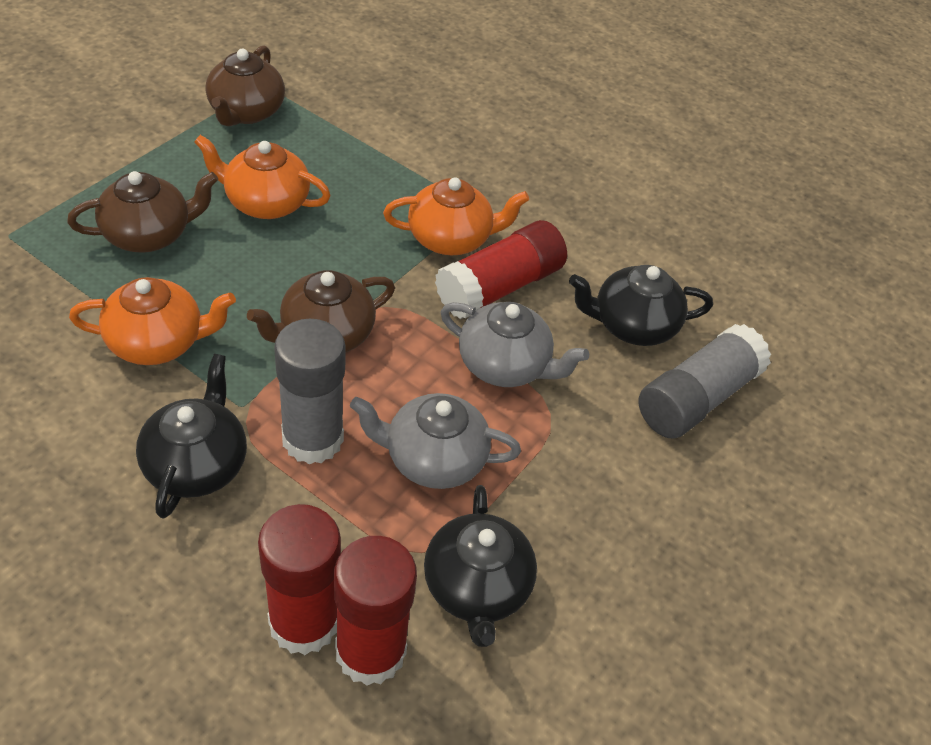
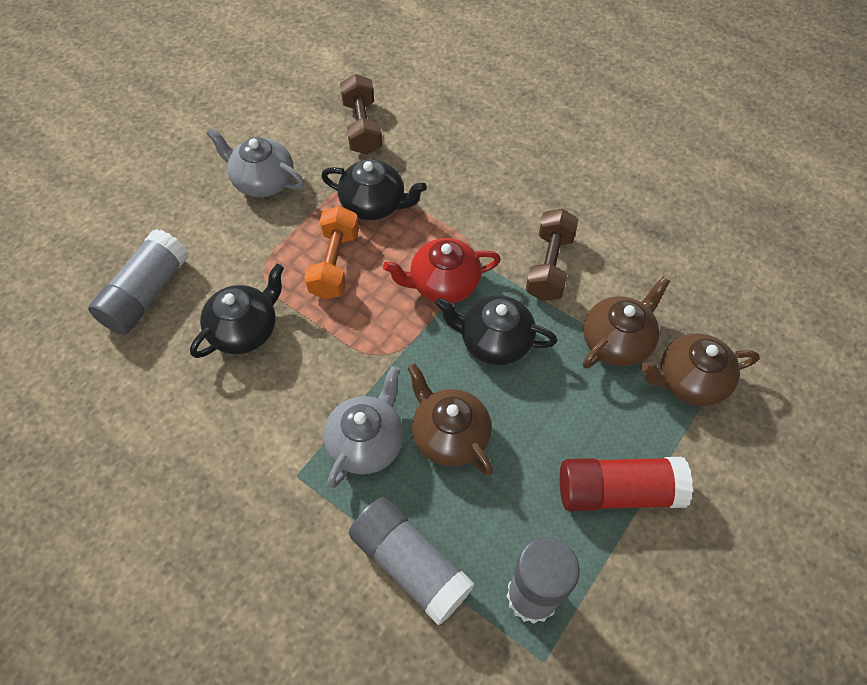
brown dumbbell: none = 0 -> [340,74,382,155] [526,209,578,301] = 2
grey glue stick: [274,319,346,464] [638,324,771,438] = 2 -> [88,229,189,335] [349,497,475,626] [506,537,580,624] = 3
orange dumbbell: none = 0 -> [304,206,359,299] = 1
orange teapot: [69,277,236,365] [194,135,331,219] [383,178,529,255] = 3 -> none = 0
red glue stick: [258,504,341,655] [334,536,417,686] [435,220,567,319] = 3 -> [560,457,693,511] = 1
red teapot: none = 0 -> [383,238,501,303] = 1

